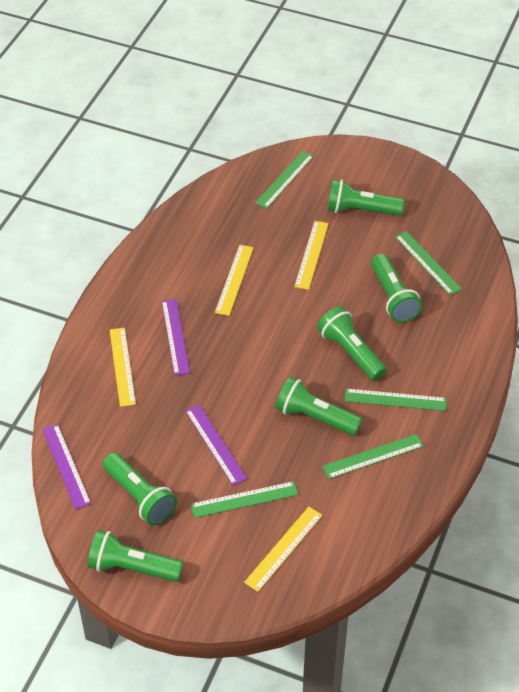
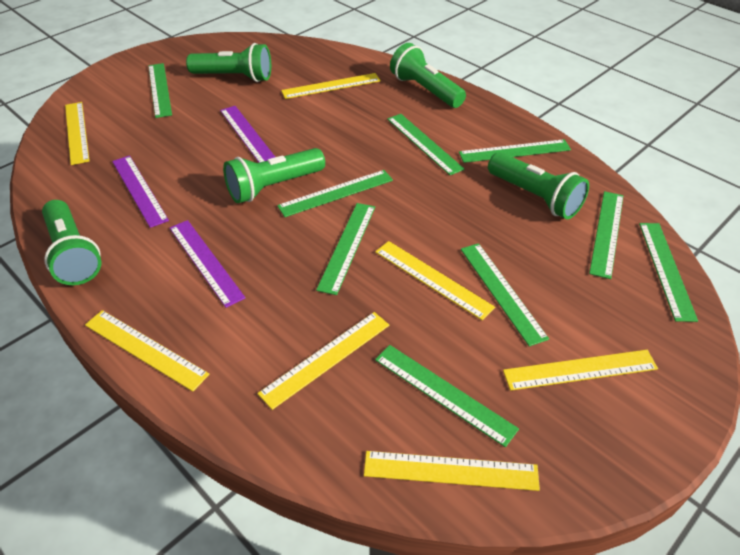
green flashlight: [87,530,183,582] [103,452,177,525] [275,377,362,436] [317,306,387,381] [327,179,404,216] [371,254,422,323] = 6 -> [42,200,101,285] [186,43,271,82] [223,148,325,203] [390,43,466,108] [488,152,589,219] = 5
green ruler: [191,481,298,518] [255,151,314,209] [322,434,424,479] [344,388,447,411] [395,231,462,295] = 5 -> [148,63,172,118] [277,170,393,217] [316,203,375,295] [375,345,519,447] [387,114,465,175] [459,139,571,163] [461,243,549,347] [589,191,623,279] [639,223,698,322] = 9
yellow ruler: [110,328,136,407] [215,245,254,316] [244,507,322,592] [294,221,329,290] = 4 -> [65,102,90,165] [85,310,210,391] [257,312,390,410] [281,73,381,99] [364,451,540,491] [375,241,495,320] [503,350,658,391] = 7

